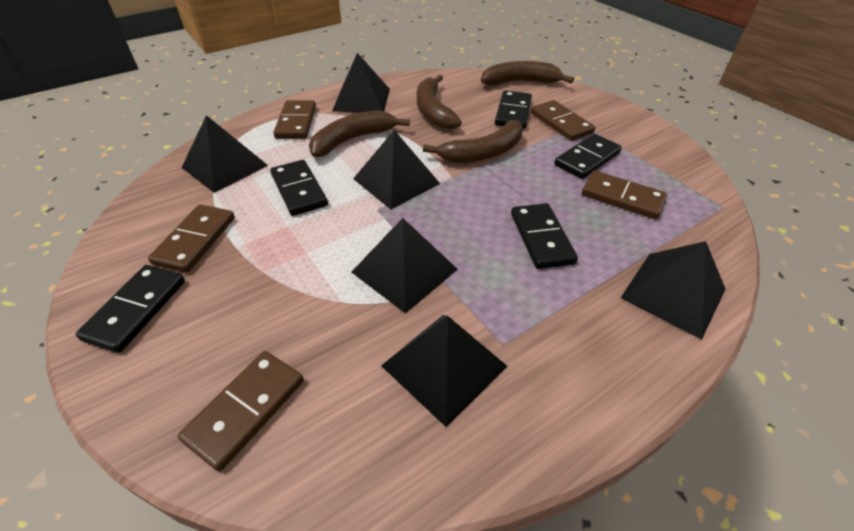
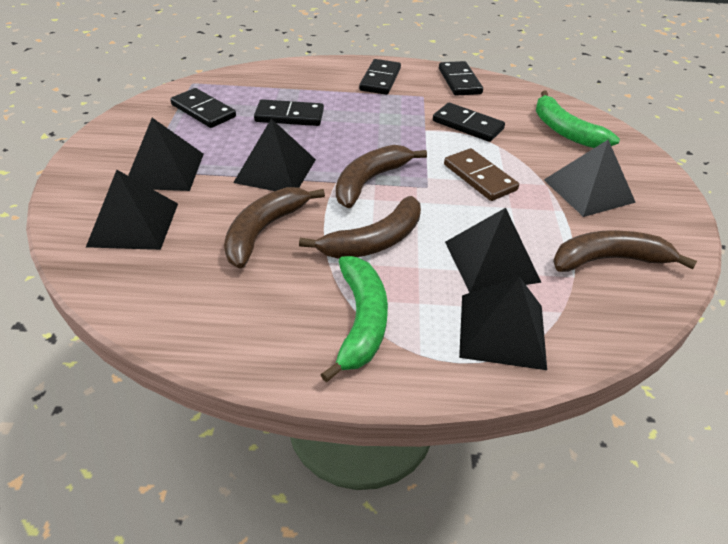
brown domino: [148,204,235,273] [178,351,304,471] [273,100,316,139] [531,100,596,141] [582,170,667,219] = 5 -> [444,148,519,201] = 1
green banana: none = 0 -> [320,256,388,382] [536,90,620,148] = 2

